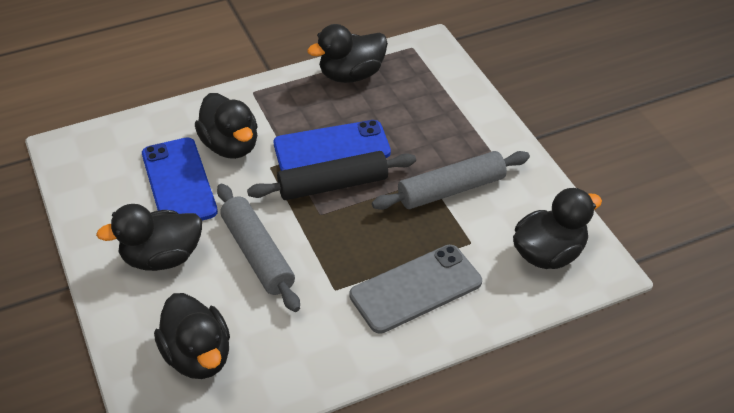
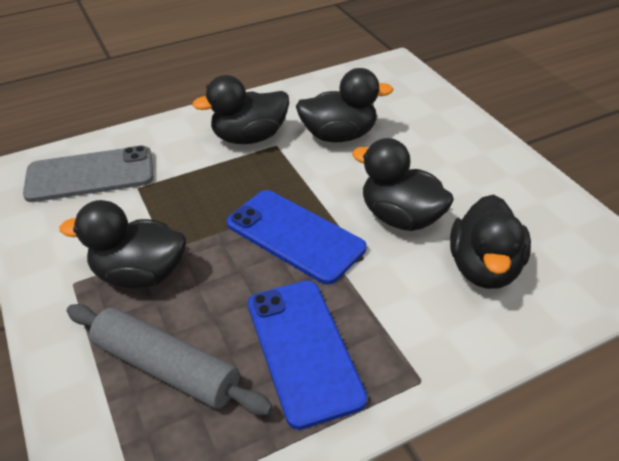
black rolling pin: [247,151,416,200] = 1 -> none = 0
grey rolling pin: [217,184,300,312] [372,151,530,210] = 2 -> [67,304,273,415] = 1

